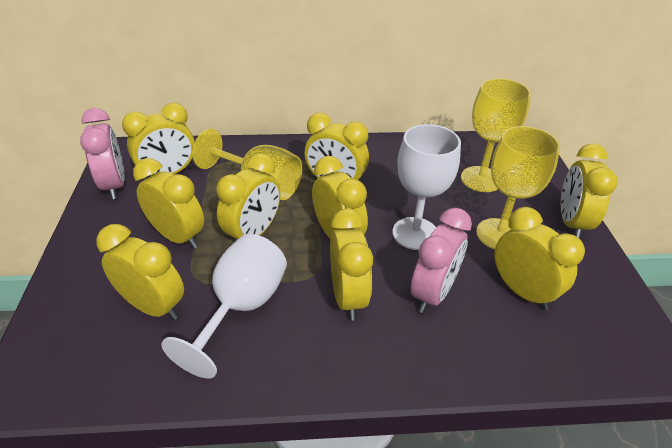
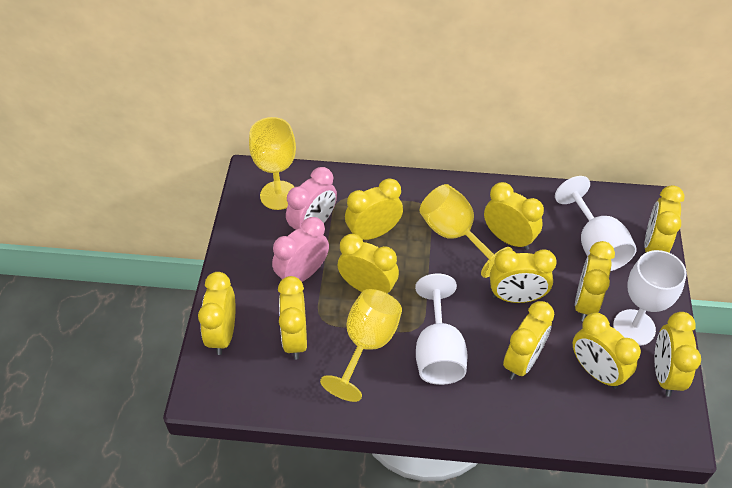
white goblet: [161,234,287,379] [392,124,461,250] = 2 -> [415,274,467,385] [555,176,637,271] [613,250,687,346] = 3
yellow clock: [96,224,184,320] [122,103,195,180] [133,158,204,249] [216,153,280,242] [304,113,369,180] [312,156,368,239] [330,208,373,321] [494,207,585,310] [561,144,618,239] = 9 -> [198,272,236,355] [278,276,307,360] [338,234,399,295] [345,178,403,240] [484,182,544,250] [490,249,557,303] [503,301,554,380] [573,313,641,389] [575,241,615,321] [644,185,685,252] [655,312,701,397] = 11

